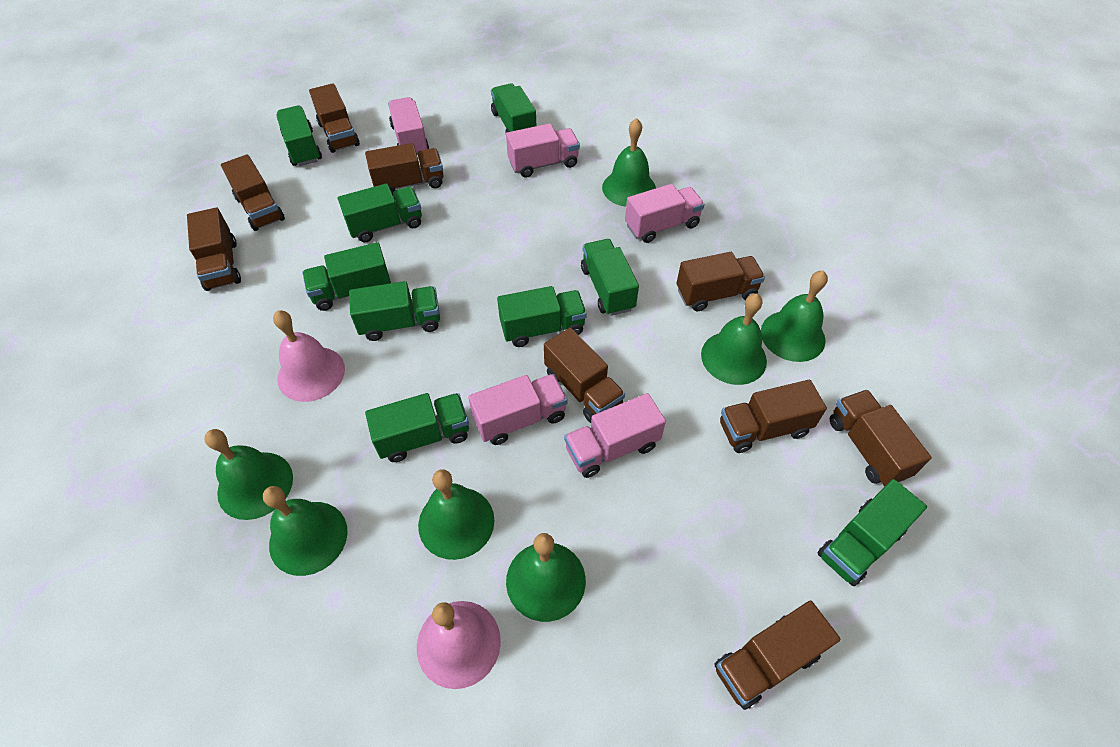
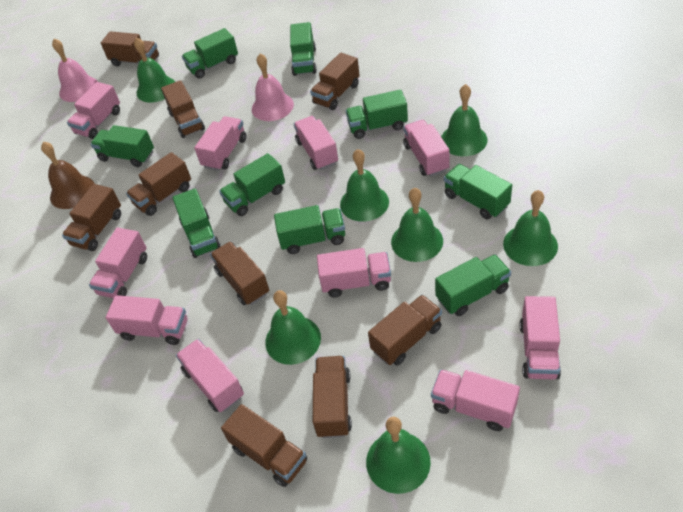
brown bell: none = 0 -> [41,141,95,209] = 1
pink truck: [388,97,429,155] [468,374,567,445] [506,123,580,178] [564,393,666,478] [625,184,705,243] = 5 -> [67,82,120,139] [89,227,147,298] [106,295,188,345] [176,339,244,412] [194,116,247,171] [294,116,338,170] [317,248,391,298] [403,120,450,177] [431,369,520,431] [519,296,561,379] = 10

